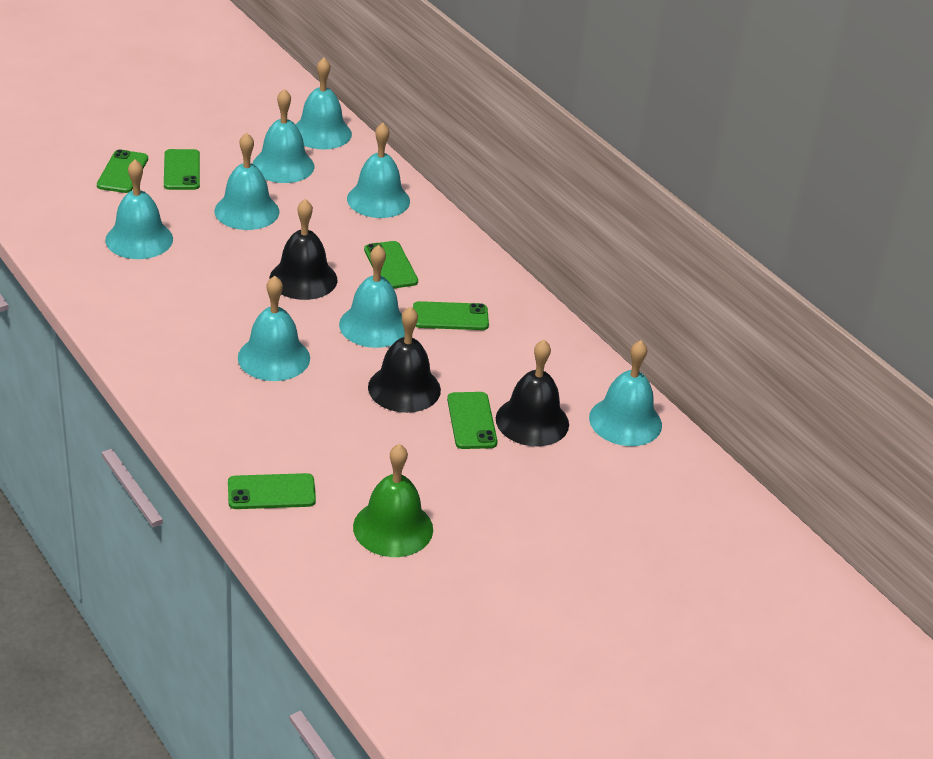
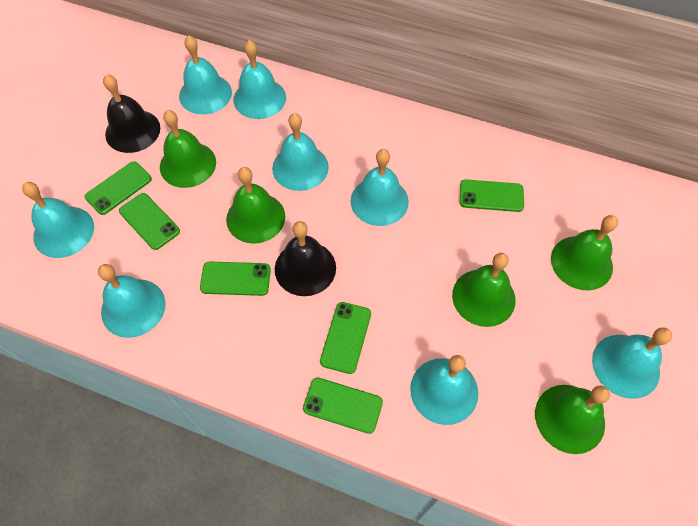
black bell: [270,199,337,300] [368,306,441,413] [496,340,569,446] = 3 -> [103,74,160,153] [275,221,336,296] = 2
green bell: [353,444,433,557] = 1 -> [160,110,216,188] [226,167,285,244] [452,253,516,327] [535,385,610,454] [551,215,618,290] = 5

